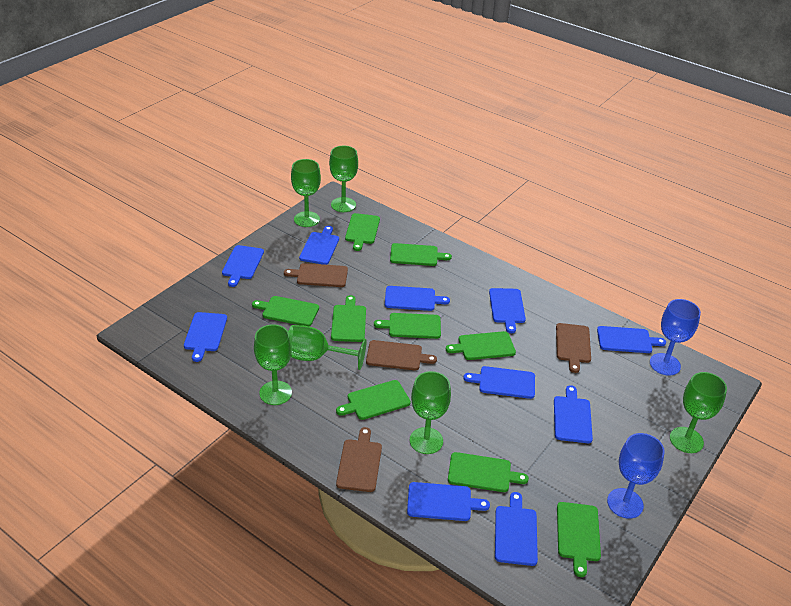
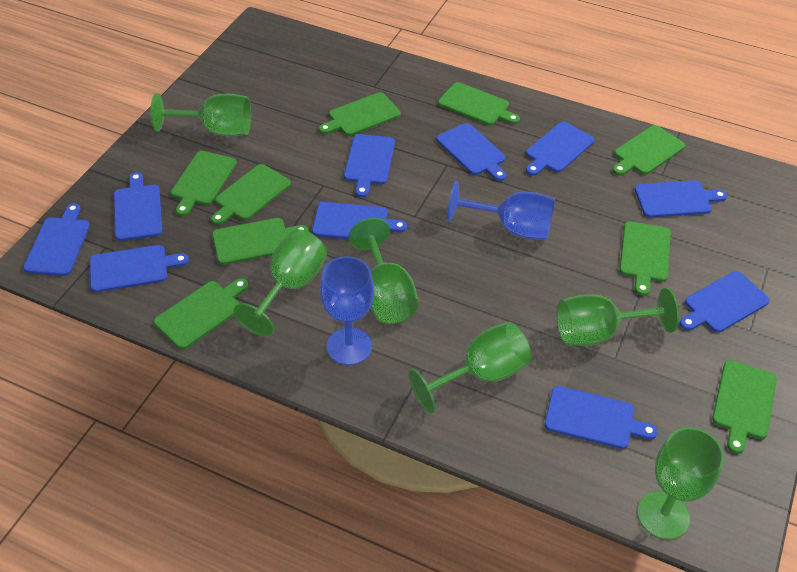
brown cutting board: [284,263,348,287] [336,427,382,492] [366,340,437,370] [556,323,591,373] = 4 -> none = 0

